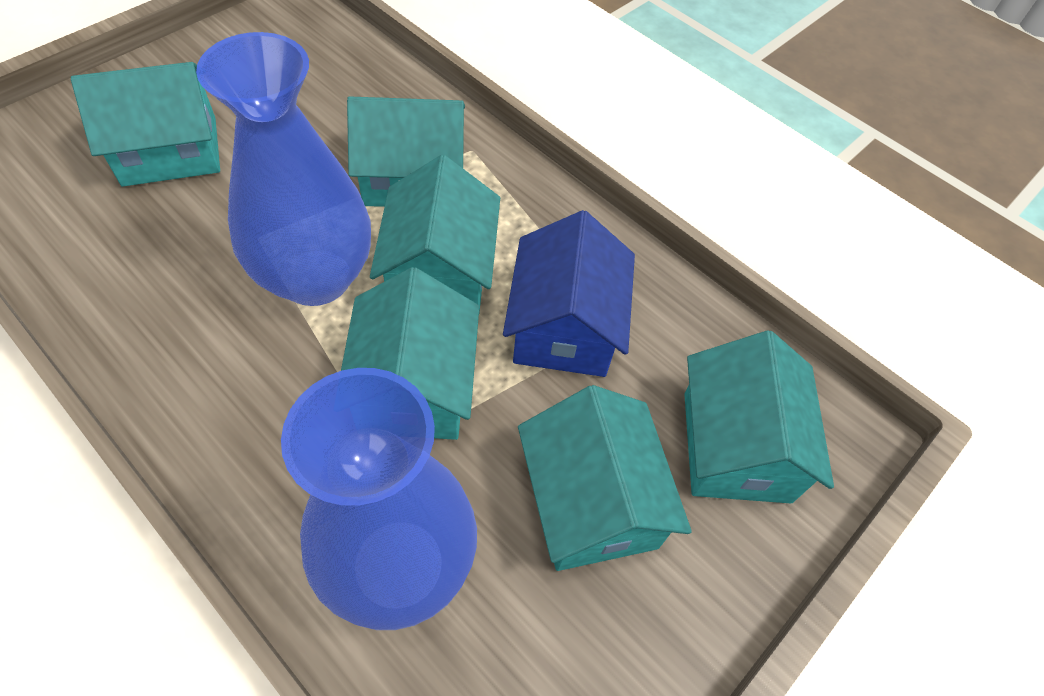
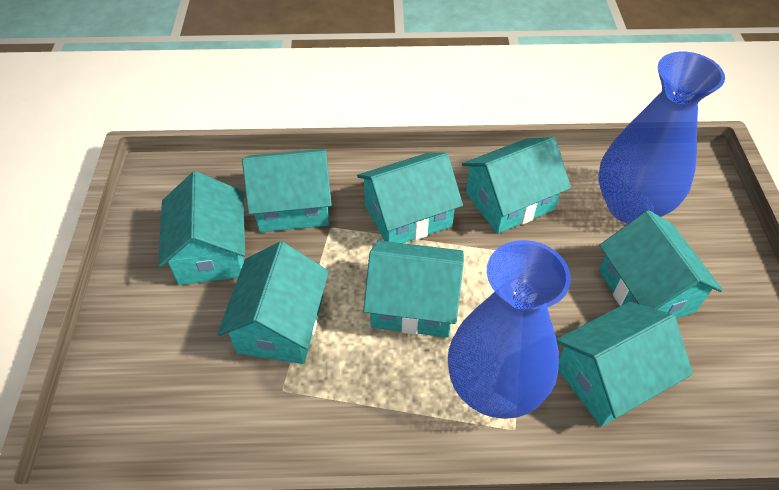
blue house: [503,210,635,377] = 1 -> none = 0
turquoise house: [71,62,220,187] [341,267,479,440] [347,96,465,207] [370,155,500,312] [518,385,692,571] [684,330,834,503] = 6 -> [158,171,245,285] [217,242,329,364] [242,149,332,232] [357,153,463,243] [363,240,464,337] [462,137,571,234] [556,302,693,426] [599,210,723,319] = 8

